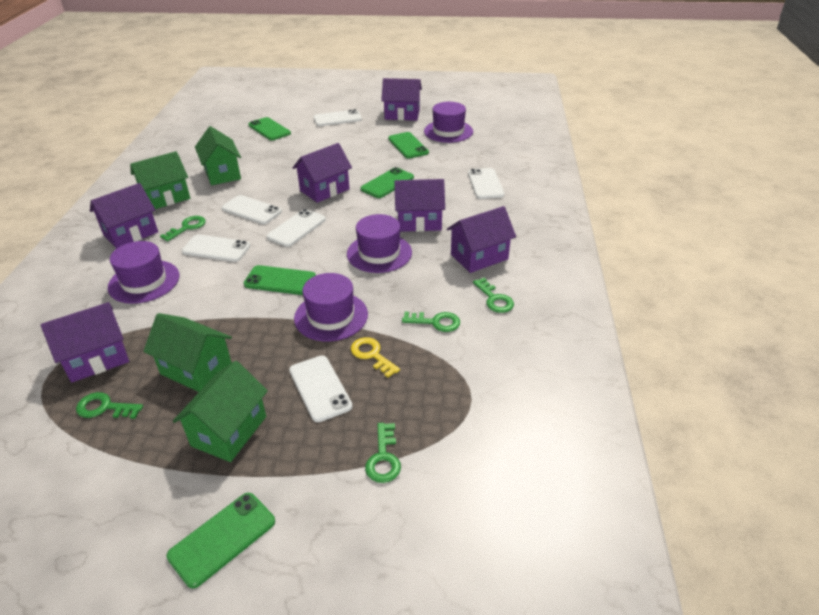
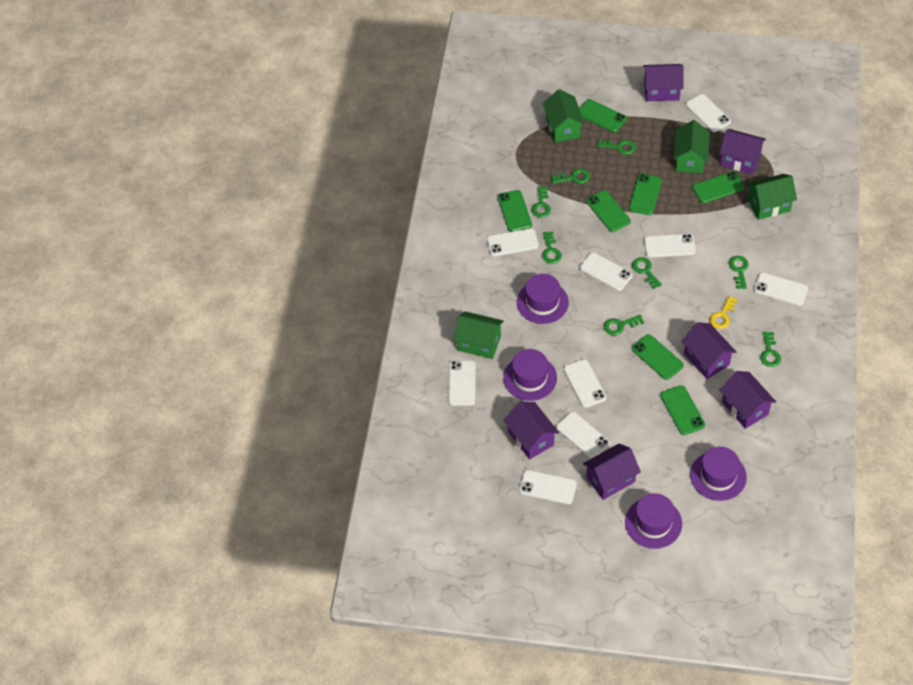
green key: [76,392,143,419] [160,216,206,241] [365,423,401,483] [402,312,460,332] [473,277,514,313] = 5 -> [532,186,551,218] [542,231,562,264] [551,169,590,184] [597,139,636,155] [604,315,644,335] [632,257,662,289] [729,256,749,289] [760,332,781,367] = 8
green phone: [167,493,275,588] [244,265,316,295] [249,117,291,140] [361,167,414,198] [388,132,429,159] = 5 -> [497,190,532,232] [579,99,627,132] [586,190,631,232] [629,174,662,215] [632,334,684,380] [660,385,705,435] [692,171,745,203] = 7
white phone: [182,234,250,262] [222,195,282,224] [267,209,326,247] [289,355,353,422] [314,109,362,126] [468,168,504,199] = 6 -> [449,360,476,406] [487,228,539,256] [519,470,577,504] [556,412,610,459] [563,359,607,408] [580,252,632,291] [644,234,696,258] [686,94,731,132] [754,272,808,306] = 9

